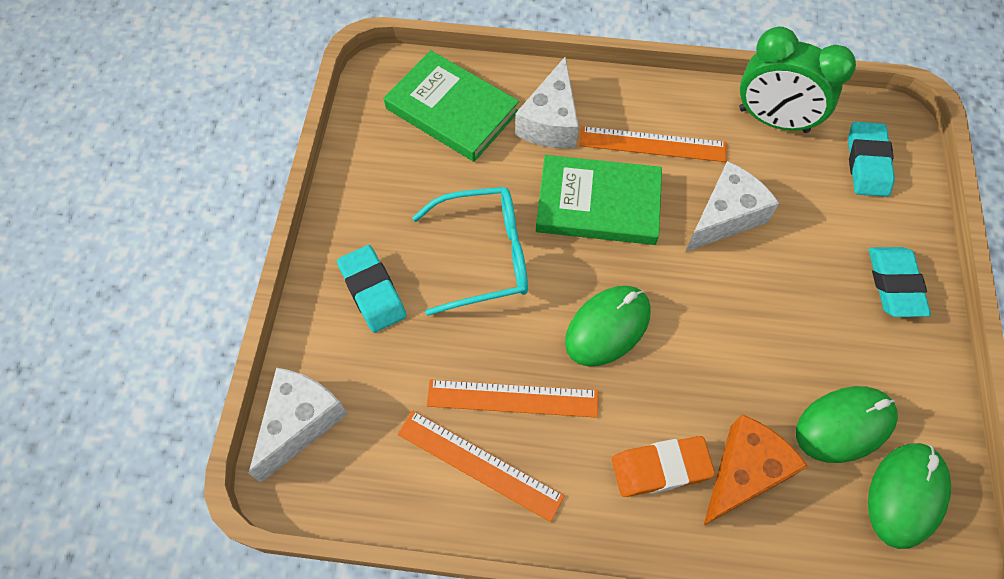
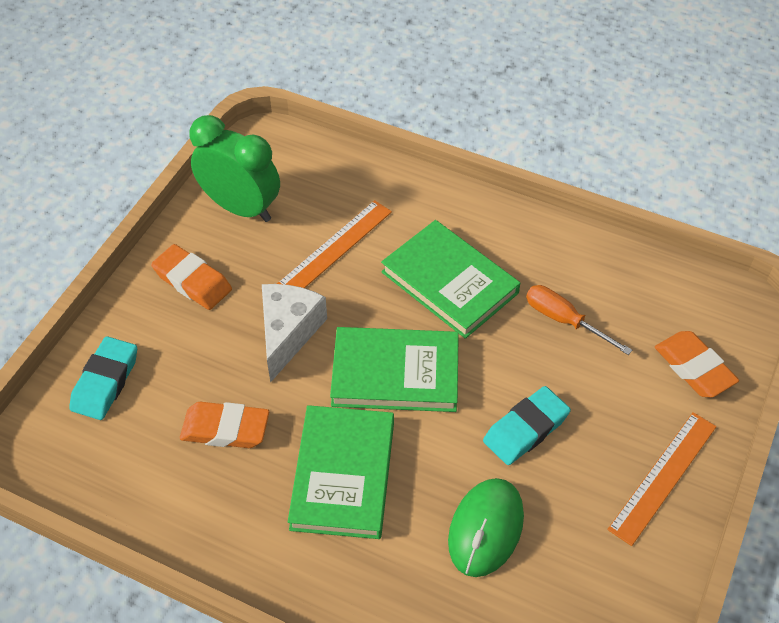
green book: [384,50,519,162] [536,155,662,245] = 2 -> [288,405,394,539] [330,327,459,412] [381,220,520,339] = 3
green mouse: [565,286,651,366] [796,386,898,463] [868,443,951,549] = 3 -> [448,478,524,577] = 1
orange cheese: [703,414,808,526] = 1 -> none = 0
orange eraser: [612,436,715,497] = 1 -> [151,244,232,310] [180,402,269,448] [655,331,739,398] = 3
orange ruler: [398,411,565,522] [427,380,598,418] [579,126,727,162] = 3 -> [277,200,392,288] [607,412,717,546] = 2
orange screwdriver: none = 0 -> [526,285,632,355] = 1
turquoise eraser: [337,245,406,333] [848,122,895,197] [869,247,931,317] = 3 -> [69,336,137,420] [483,386,571,465] = 2
turquoise glasses: [412,187,528,316] = 1 -> none = 0
white cheese: [248,368,347,483] [515,56,579,149] [685,161,779,252] = 3 -> [262,284,327,383] = 1

